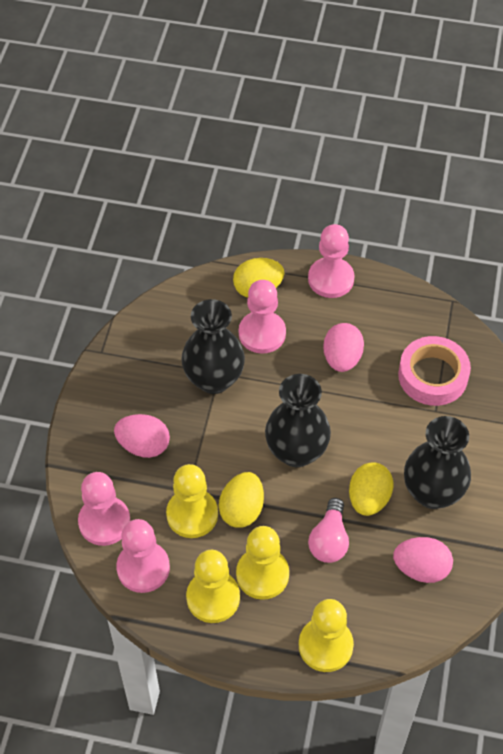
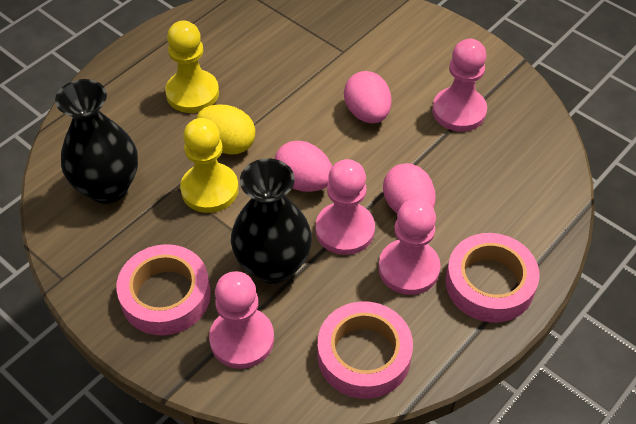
black vase: [181,299,245,394] [265,374,331,467] [404,416,471,509] = 3 -> [55,79,138,204] [231,158,312,284] = 2
pink light bulb: [308,498,349,563] = 1 -> none = 0
pink tape: [398,336,471,406] = 1 -> [116,244,211,335] [318,301,413,399] [445,233,539,323] = 3
yellow egg: [219,472,264,528] [233,258,284,297] [349,462,394,516] = 3 -> [196,104,256,155] = 1
yellow pawn: [166,464,218,538] [186,550,240,623] [236,526,289,600] [299,599,354,672] = 4 -> [165,21,219,113] [180,118,239,213] = 2

